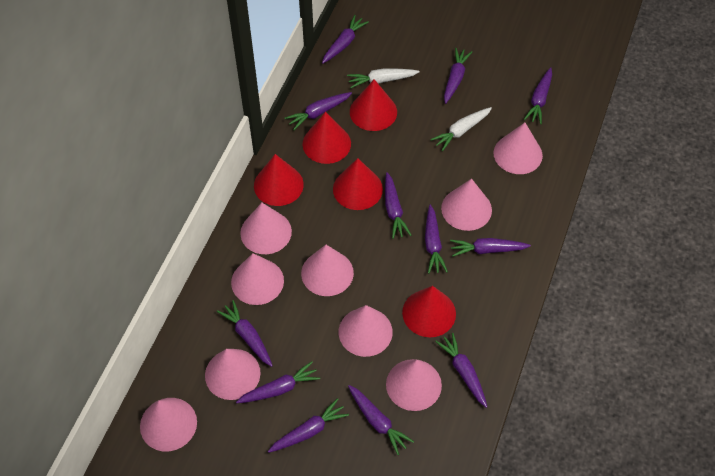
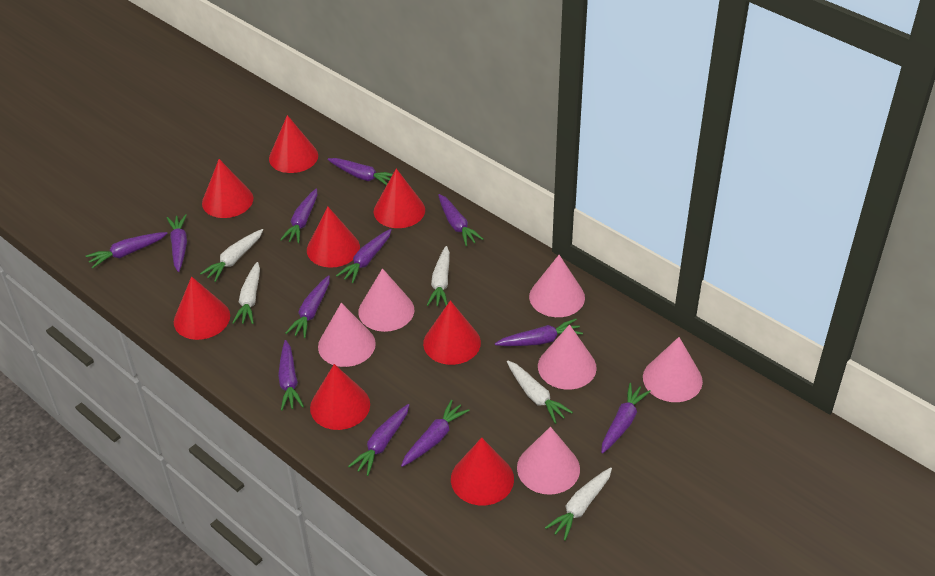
pink cone: [140,398,197,451] [205,349,260,400] [231,253,284,305] [240,203,292,254] [301,245,354,296] [339,305,393,357] [386,359,442,411] [441,179,492,231] [494,123,543,174] = 9 -> [318,303,376,367] [358,268,414,332] [517,427,580,495] [529,255,585,317] [538,324,597,390] [643,337,703,402] = 6
red cone: [254,154,304,206] [303,112,351,164] [333,158,383,210] [350,79,397,131] [402,286,456,337] = 5 -> [174,276,230,340] [202,159,253,218] [269,115,318,173] [307,207,360,268] [310,364,370,430] [374,168,425,228] [423,300,481,365] [451,438,514,505] = 8
white carrot: [347,68,420,88] [430,107,492,151] = 2 -> [200,229,263,282] [232,262,260,324] [427,246,450,306] [507,360,573,424] [545,467,612,541] = 5

